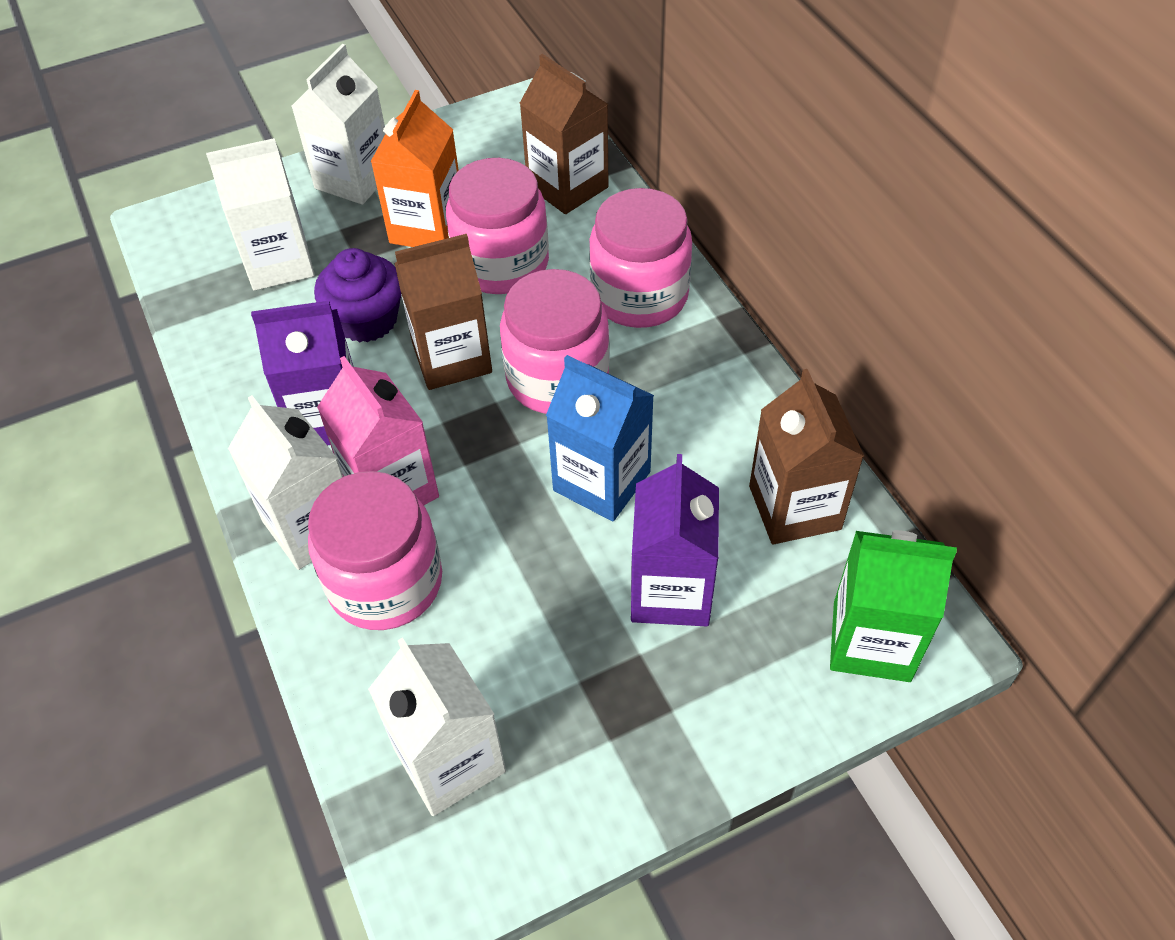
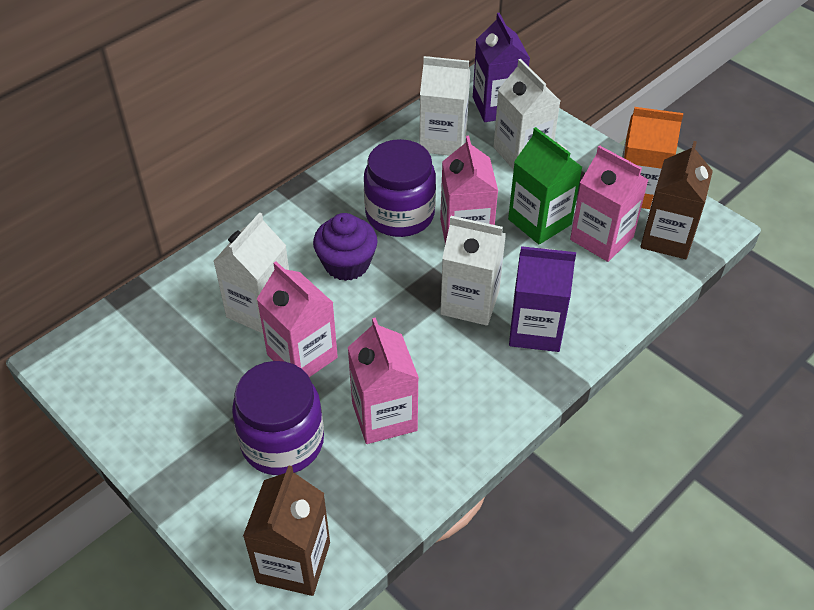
blue carton: [546,355,654,521] = 1 -> none = 0
brown carton: [394,234,492,390] [520,54,609,214] [749,369,864,544] = 3 -> [243,465,330,596] [640,141,713,259] = 2
pink carton: [317,356,439,505] = 1 -> [257,261,338,377] [348,317,419,444] [440,136,498,244] [570,145,649,262] = 4
pink jar: [308,471,442,630] [446,158,549,294] [500,269,610,414] [589,188,692,328] = 4 -> none = 0
purple jar: none = 0 -> [232,361,324,475] [364,139,436,237] = 2

